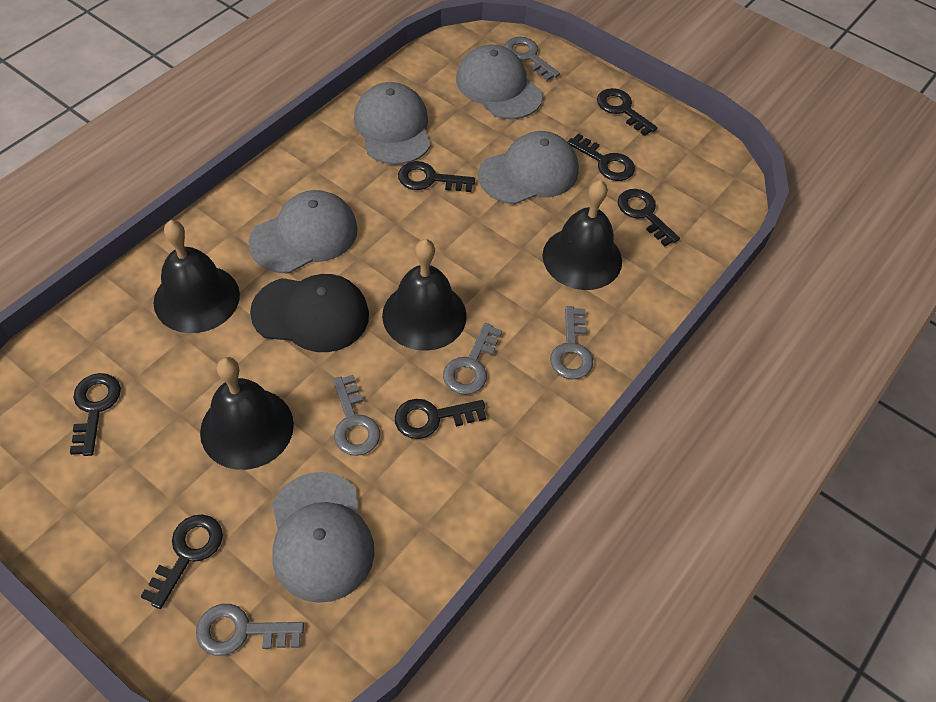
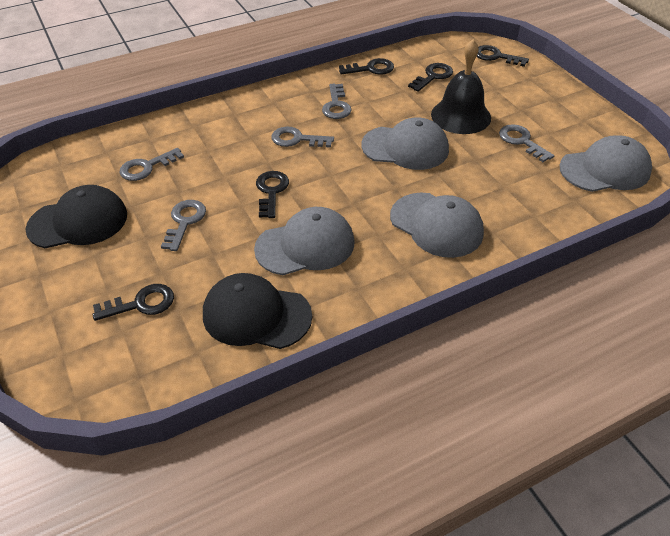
black bell: [153,220,240,333] [200,357,294,470] [382,239,467,351] [543,180,622,290] = 4 -> [431,39,491,134] = 1
black cap: [250,274,369,352] = 1 -> [25,185,127,248] [203,273,312,349] = 2
black key: [70,373,121,456] [140,515,223,609] [395,399,486,439] [398,161,475,192] [568,133,635,181] [597,88,658,136] [618,189,680,246] = 7 -> [93,284,174,321] [256,171,289,218] [339,58,394,75] [408,63,453,92] [476,45,529,67] = 5
grey cap: [249,190,358,274] [272,472,375,603] [354,82,430,165] [456,45,543,119] [478,131,579,205] = 5 -> [254,207,354,275] [361,117,449,170] [390,193,484,258] [560,135,652,192] = 4

